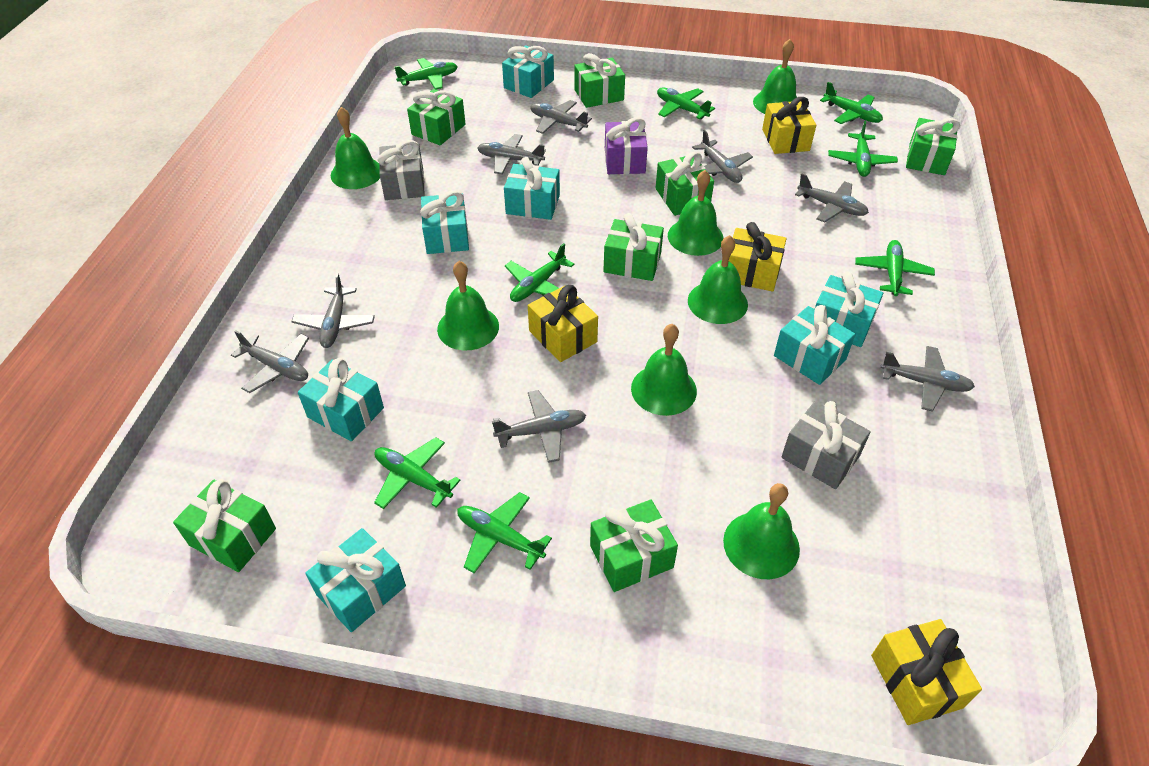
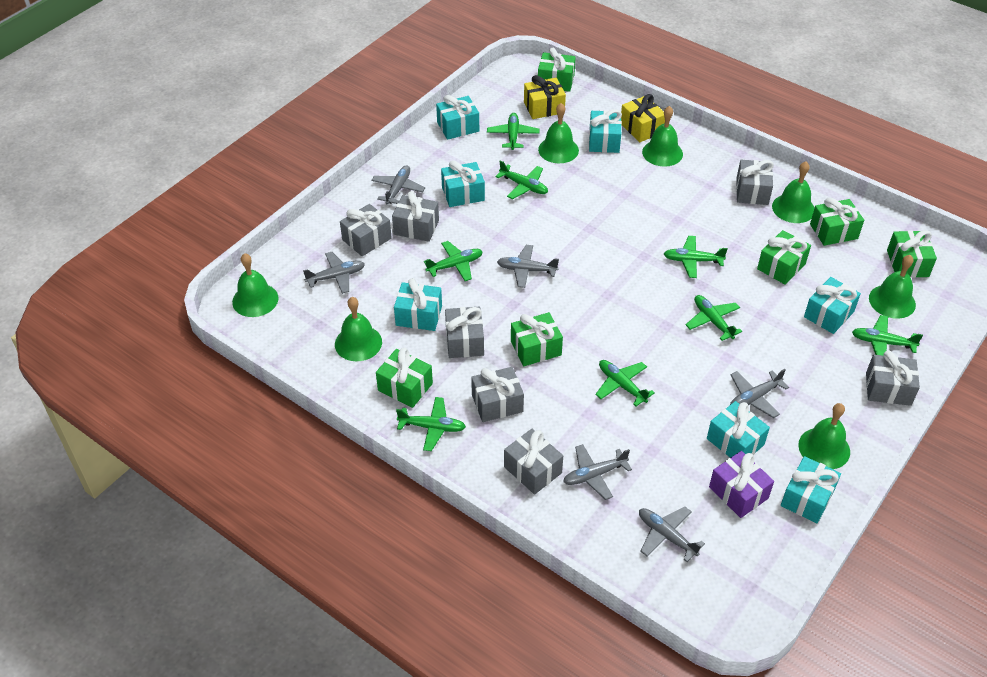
green gift: [173,479,276,572] [407,89,466,145] [574,53,625,108] [590,500,678,592] [603,213,664,281] [656,151,714,216] [906,118,960,175] = 7 -> [376,348,433,408] [511,312,563,366] [538,48,576,92] [757,230,811,285] [810,198,864,246] [887,230,937,278] = 6
grey gift: [378,140,425,200] [781,401,871,489] = 2 -> [340,204,392,256] [392,191,439,242] [445,307,484,358] [471,367,524,422] [504,429,563,494] [736,160,774,205] [866,351,920,406] = 7
grey plane: [231,331,309,393] [291,273,375,348] [477,134,546,174] [492,390,586,463] [530,100,592,134] [692,130,753,183] [795,173,869,222] [880,346,975,412] = 8 -> [303,252,365,294] [371,165,425,204] [497,245,559,288] [563,444,632,500] [639,507,705,562] [730,369,789,418] = 6
yellow gift: [528,285,598,362] [729,222,787,292] [762,97,816,154] [871,619,982,725] = 4 -> [524,75,566,119] [621,94,665,142] = 2

